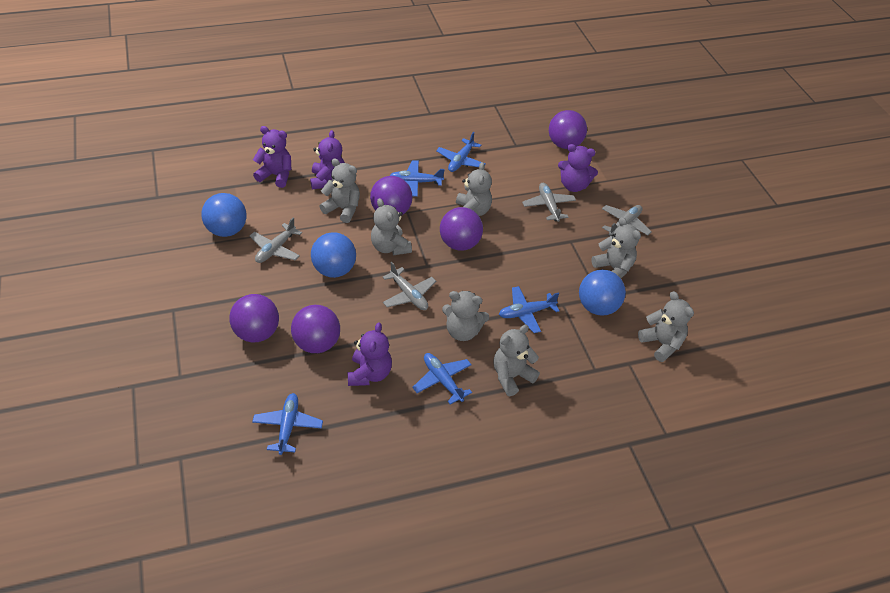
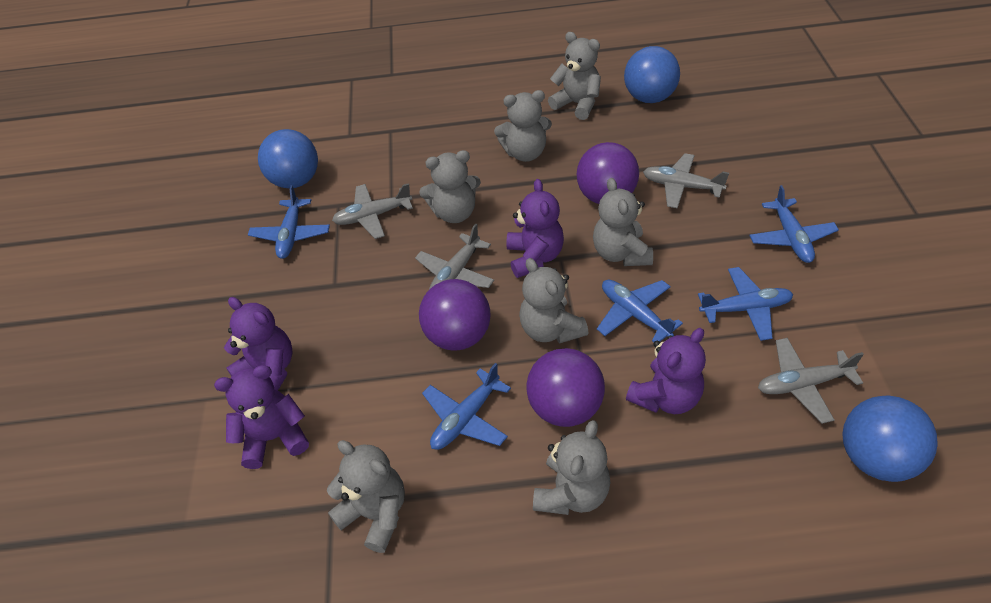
purple ball: [229,294,279,342] [291,305,340,353] [370,176,413,214] [440,207,483,251] [549,110,587,149] = 5 -> [419,279,490,351] [526,348,605,427] [577,142,639,204] = 3

